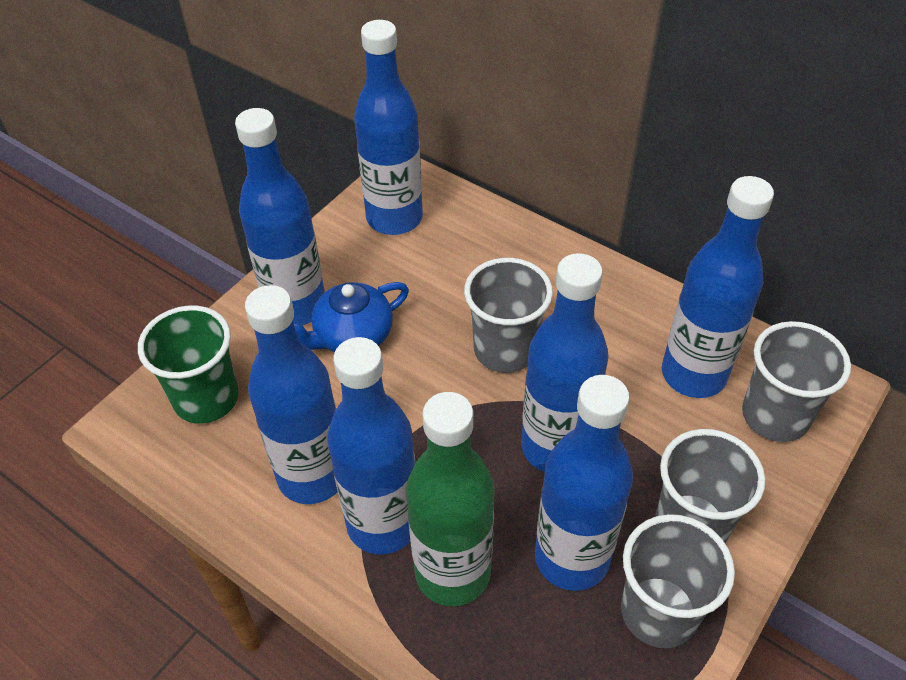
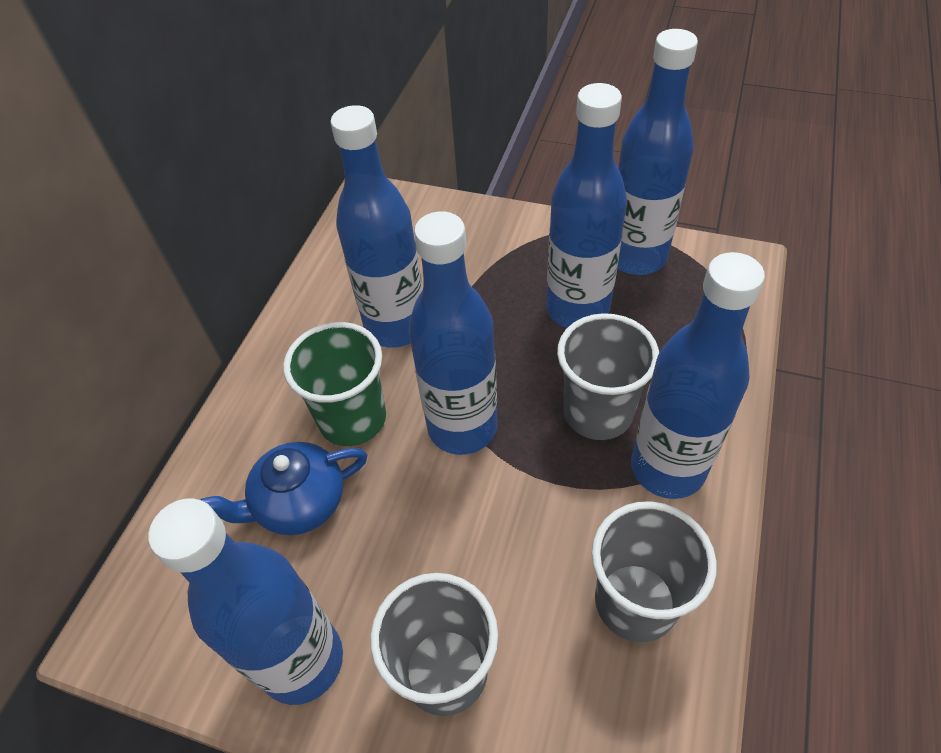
blue bottle: [235,108,325,325] [245,285,338,504] [327,337,416,554] [354,20,423,235] [521,253,609,472] [535,375,633,591] [662,176,774,398] = 7 -> [148,498,343,705] [330,105,423,347] [409,211,497,455] [546,83,627,328] [617,29,698,275] [631,252,765,499] = 6
green bottle: [406,392,495,606] = 1 -> none = 0
grey cup: [464,258,553,373] [621,514,735,648] [656,429,765,543] [742,321,851,442] = 4 -> [370,573,498,716] [557,313,659,440] [592,501,717,642] = 3

